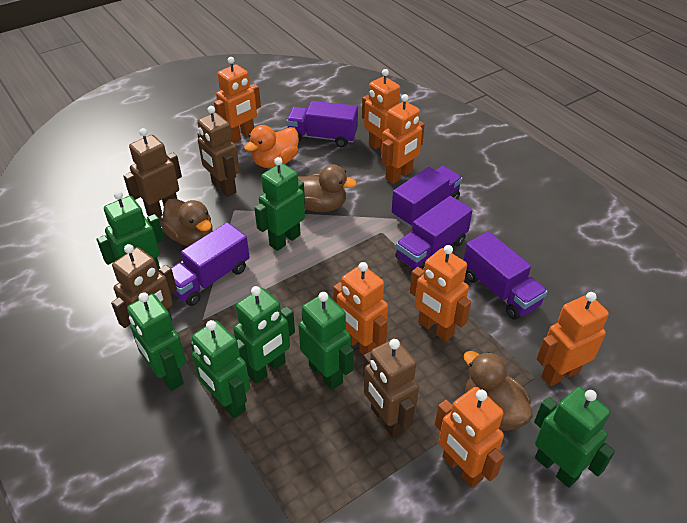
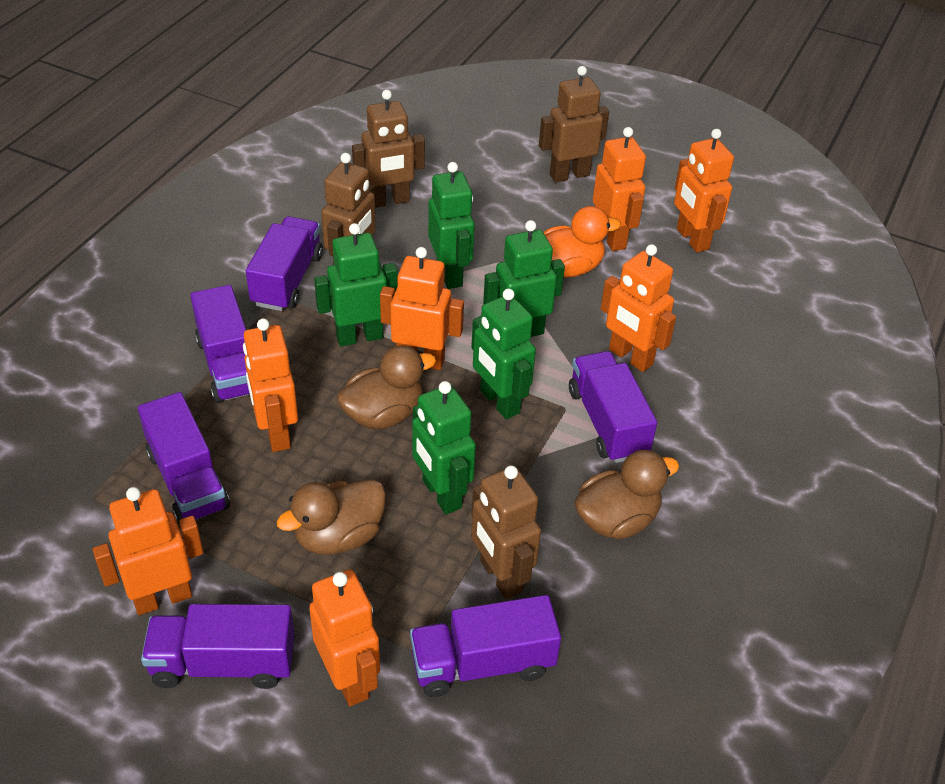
green robot: [97,191,164,270] [127,292,186,391] [191,320,250,418] [233,286,295,384] [254,157,305,251] [298,292,354,390] [534,387,615,488] = 7 -> [314,223,398,347] [412,381,476,515] [428,162,475,289] [471,289,536,419] [483,220,565,337] = 5
purple truck: [171,222,250,306] [286,101,358,147] [392,166,462,227] [395,196,473,270] [463,231,547,320] = 5 -> [138,392,230,525] [141,604,295,689] [190,285,250,403] [246,216,323,311] [410,595,561,697] [569,351,657,463] = 6

